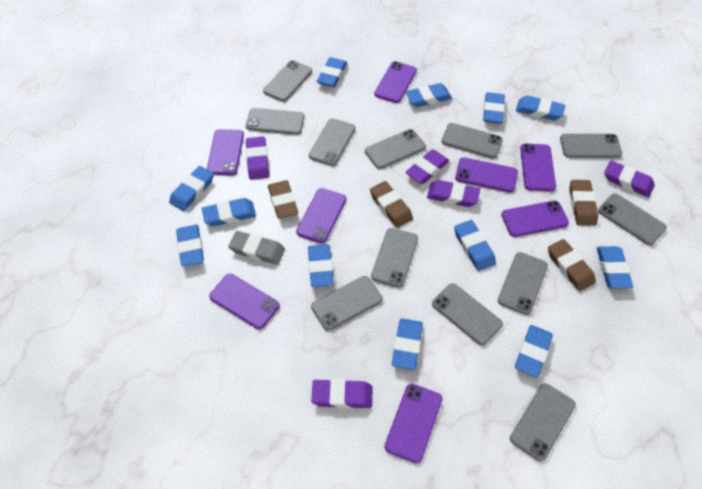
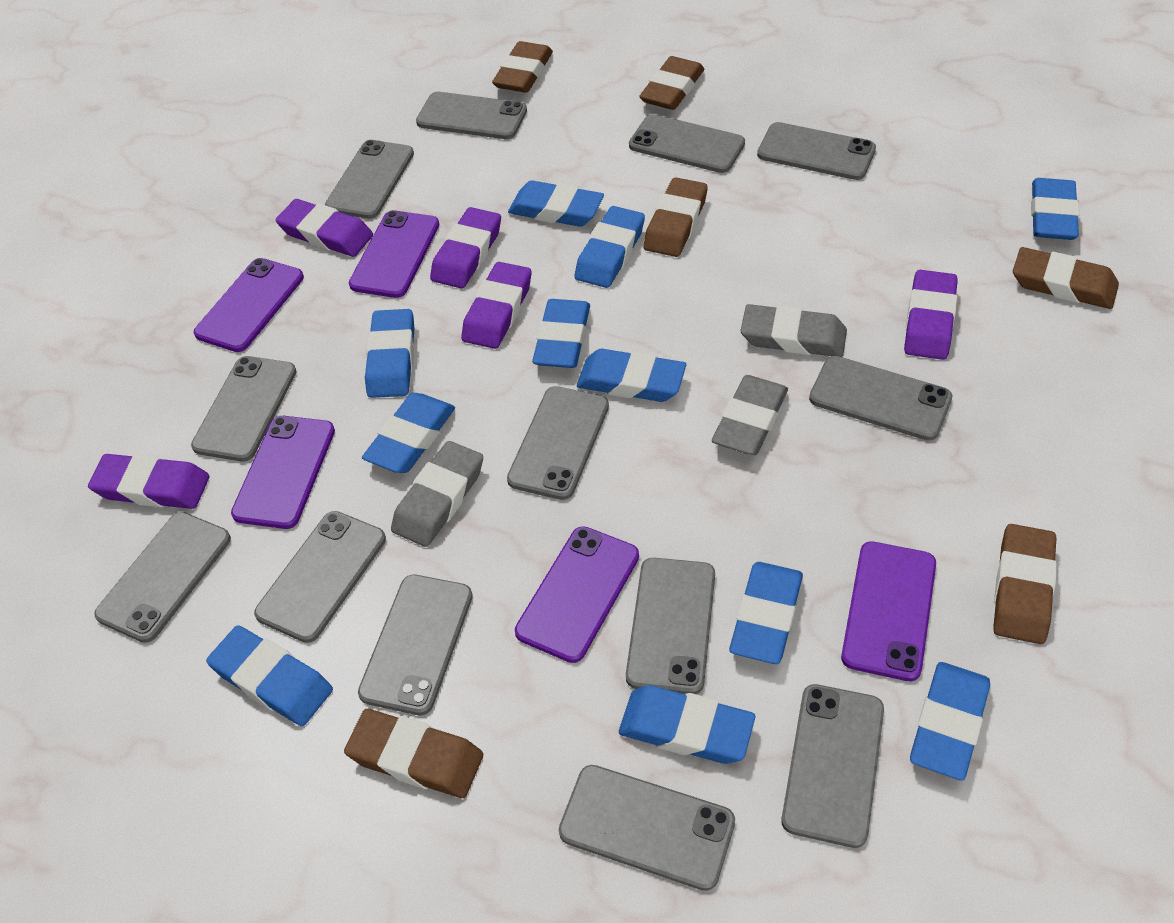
blue eraser: [169,166,214,211] [176,225,204,267] [202,198,256,226] [308,244,334,287] [317,57,347,87] [392,318,423,370] [406,83,452,107] [454,220,496,271] [483,92,505,124] [515,325,553,378] [516,95,565,121] [597,246,633,288] = 12 -> [206,625,333,726] [362,393,455,473] [365,309,415,398] [508,180,604,227] [532,299,590,368] [574,206,645,288] [577,349,686,402] [619,685,755,764] [729,562,803,664] [910,662,990,781] [1031,178,1080,240] = 11
brown eraser: [268,180,298,218] [370,181,413,228] [548,239,596,291] [569,180,598,226] = 4 -> [344,709,483,798] [492,41,553,93] [639,56,704,110] [644,177,708,257] [993,524,1057,644] [1013,247,1119,309] = 6
grey eraser: [228,231,285,265] = 1 -> [391,441,483,547] [712,375,788,455] [741,304,847,357] = 3
grey phone: [246,108,305,135] [263,60,312,102] [309,118,355,166] [311,276,383,331] [365,129,426,169] [371,228,418,288] [432,283,503,346] [441,123,503,159] [498,252,548,315] [510,383,576,461] [560,134,622,158] [598,193,667,245] = 12 -> [94,512,231,643] [191,356,297,462] [254,511,386,643] [325,140,414,219] [358,575,473,715] [416,92,527,139] [507,386,609,500] [559,765,735,891] [626,558,715,694] [629,114,745,173] [757,122,876,180] [781,684,884,848] [809,356,952,441] = 13
purple phone: [207,129,244,175] [209,274,280,329] [296,188,346,243] [374,61,417,103] [385,383,442,464] [455,157,518,192] [501,201,569,237] [520,144,556,191] = 8 -> [194,258,304,352] [231,416,335,529] [349,210,439,298] [515,526,639,663] [841,541,936,681] = 5

